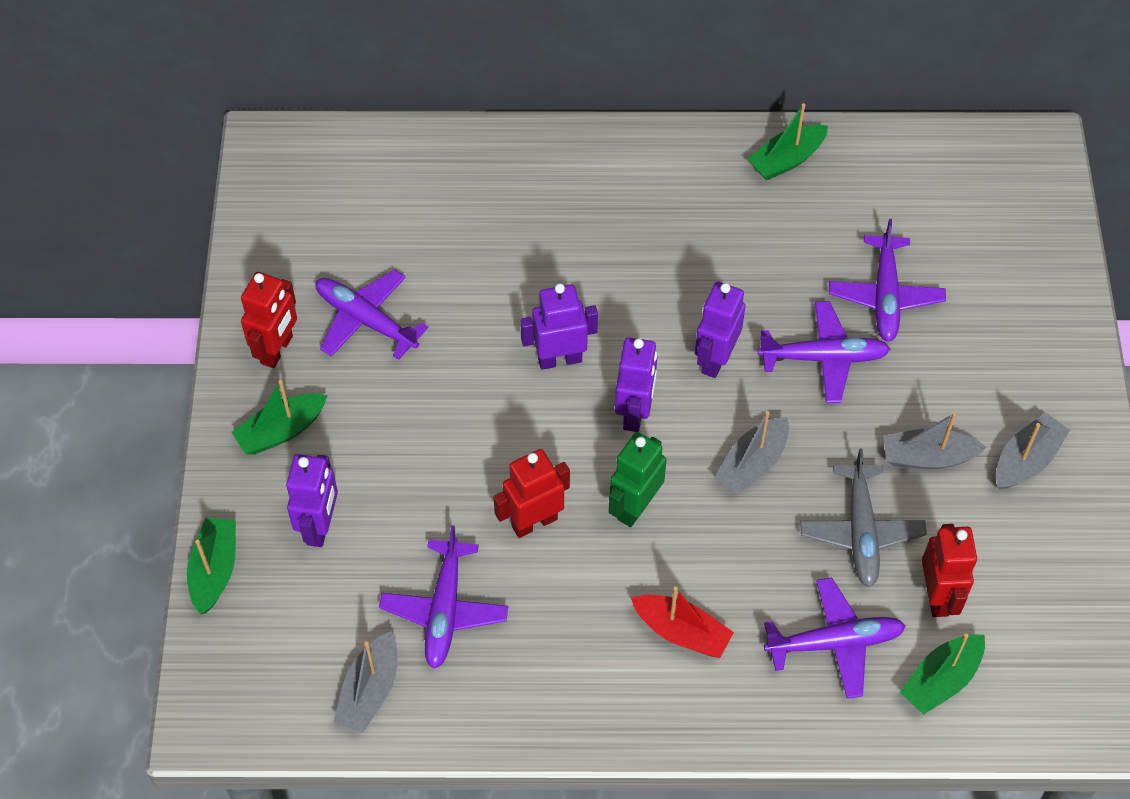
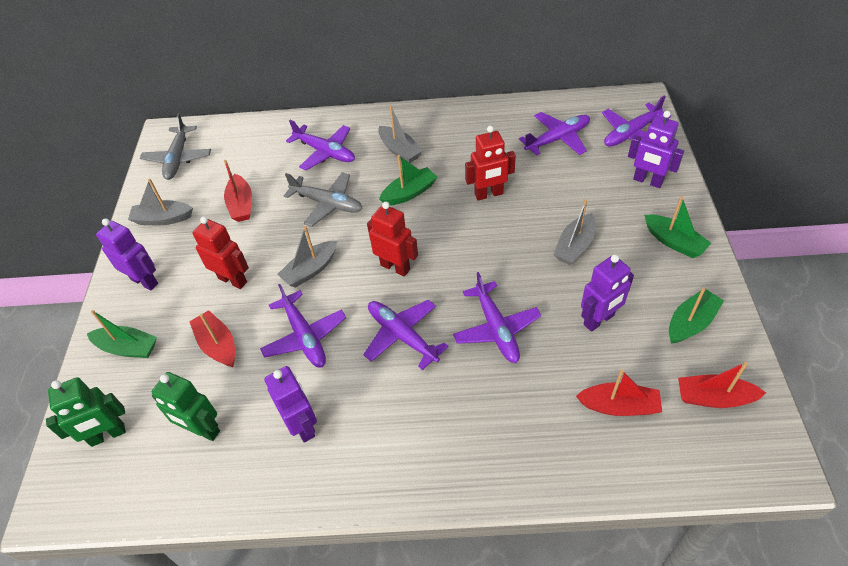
green robot: [608,432,666,527] = 1 -> [46,377,126,447] [152,372,220,441] = 2
grey plane: [800,448,927,587] = 1 -> [140,114,211,180] [284,172,363,227] = 2
purple plane: [315,269,428,360] [379,525,508,669] [758,301,890,403] [764,577,906,699] [829,219,946,342] = 5 -> [260,284,346,368] [286,120,355,170] [363,300,449,370] [453,272,541,363] [519,112,590,155] [602,96,671,146] = 6
red boat: [631,587,734,658] = 1 -> [189,310,235,367] [224,160,252,222] [576,369,662,416] [678,361,766,408] = 4

